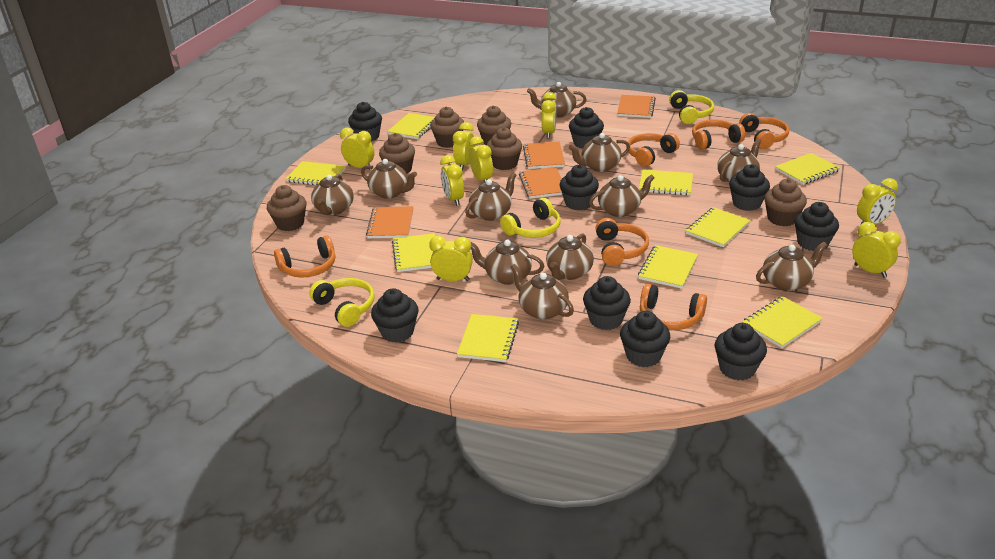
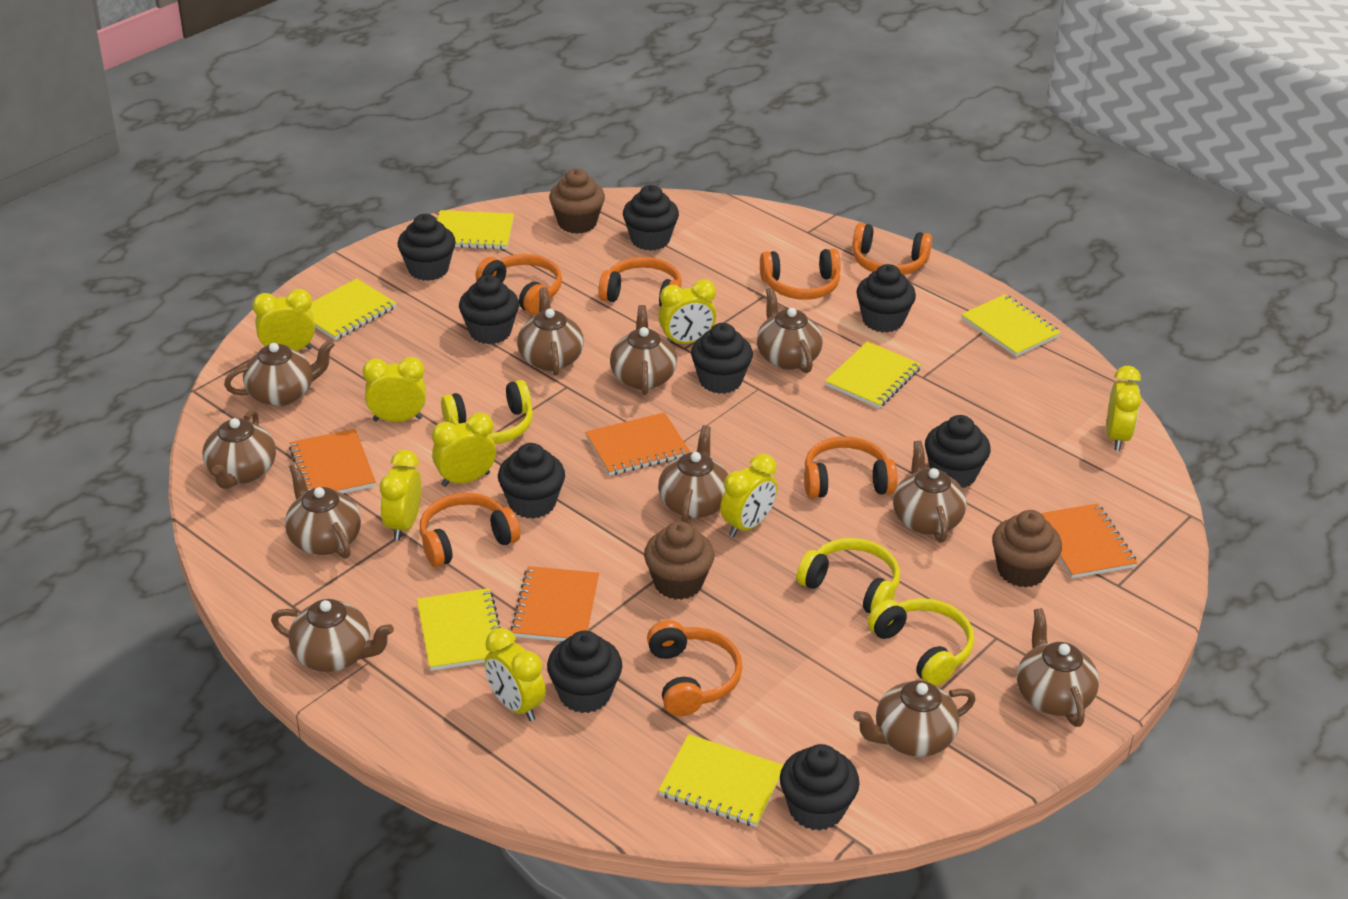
brown cupcake: [267,185,307,231] [379,133,415,174] [430,107,464,148] [477,106,511,145] [487,127,522,170] [764,179,807,226] = 6 -> [549,169,605,234] [644,521,714,600] [992,510,1062,588] = 3
orange headphones: [274,235,336,278] [596,218,649,266] [628,133,680,167] [640,284,707,330] [692,120,745,149] [739,113,789,149] = 6 -> [420,493,520,567] [476,254,562,315] [598,257,682,307] [647,620,742,716] [760,249,841,300] [804,436,898,498] [852,223,932,275] = 7
yellow notebook: [286,161,346,185] [387,113,435,139] [392,233,435,272] [457,314,519,362] [638,245,698,289] [639,169,693,196] [686,207,751,247] [742,296,823,348] [775,153,840,185] = 9 -> [310,278,396,340] [417,588,501,671] [437,210,514,250] [658,734,784,827] [825,341,921,408] [961,294,1061,357] = 6

